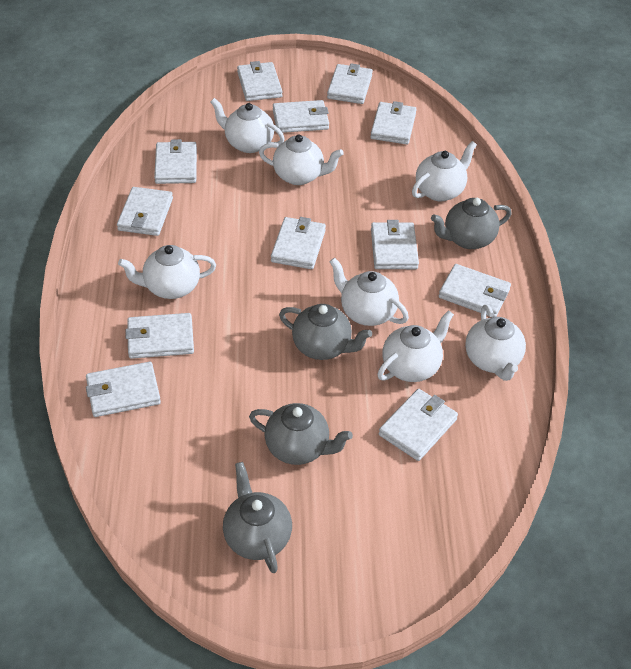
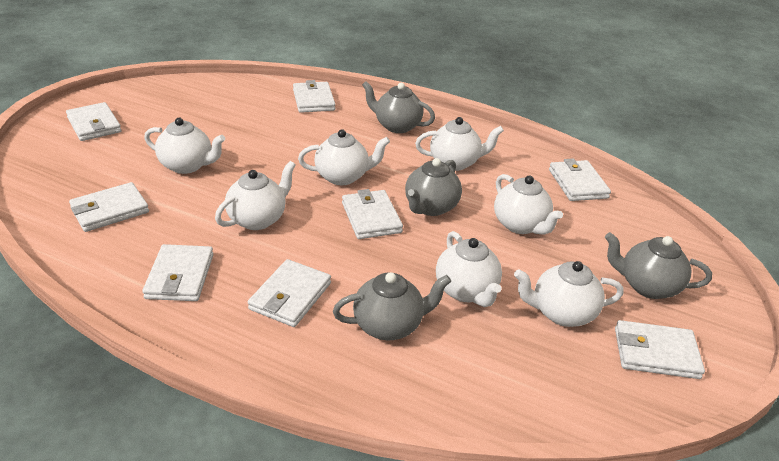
white wallet: [86,362,161,417] [117,187,173,236] [126,313,194,359] [154,139,197,184] [237,61,283,101] [271,217,326,269] [273,100,329,133] [327,63,373,104] [370,101,417,144] [371,220,419,269] [379,389,458,461] [439,264,511,317] = 12 -> [66,102,121,141] [69,182,149,232] [142,244,214,301] [248,259,331,327] [293,80,335,113] [342,189,403,239] [549,159,611,201] [615,320,705,379] = 8

